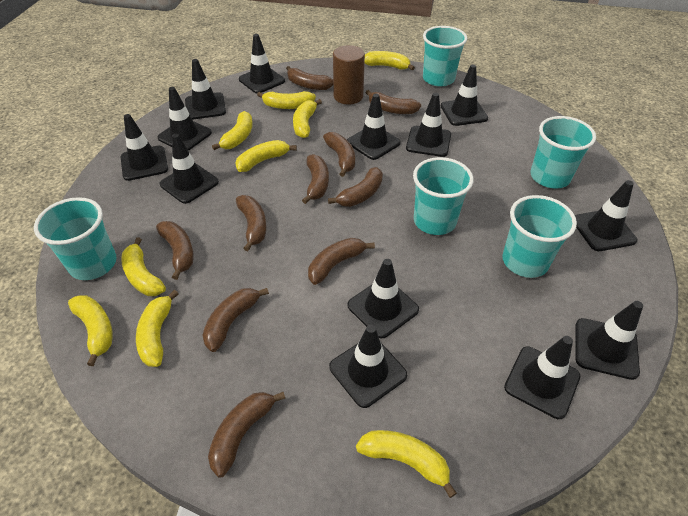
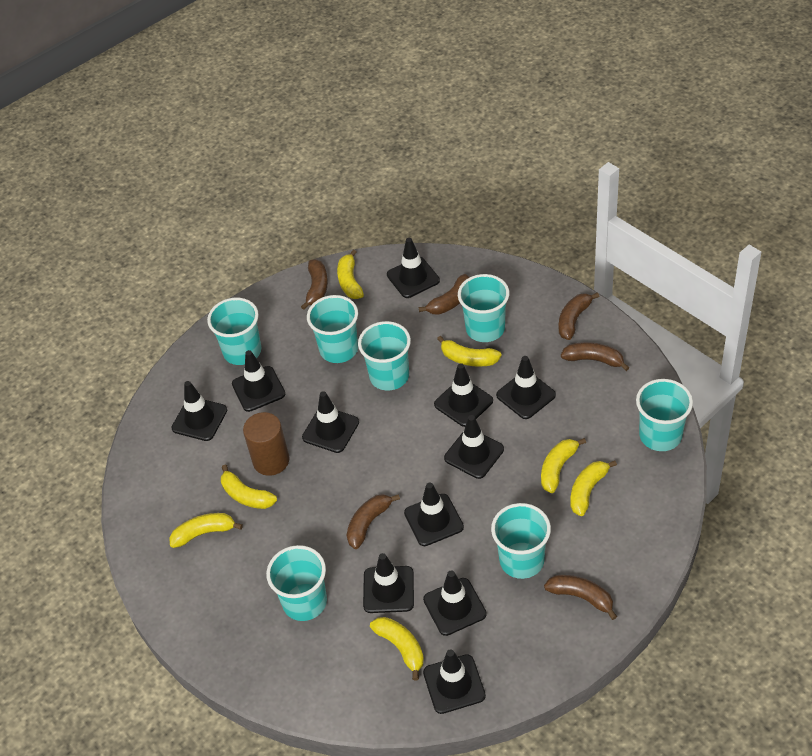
black traffic cone: [121,114,168,181] [157,87,212,151] [160,134,219,204] [185,59,226,120] [239,34,285,93] [329,325,407,408] [347,94,401,160] [348,259,419,338] [406,93,451,157] [441,65,488,126] [504,336,580,419] [575,180,638,251] [575,301,643,380] = 13 -> [171,381,227,441] [232,350,285,412] [302,391,359,453] [363,553,414,613] [387,238,440,298] [404,482,464,546] [423,570,487,636] [423,649,486,714] [434,363,493,427] [444,415,504,479] [496,356,556,419] = 11
brown banana: [156,221,194,280] [202,288,269,352] [208,392,285,478] [236,195,267,251] [286,66,333,90] [302,154,329,204] [308,238,375,285] [323,132,355,177] [328,167,383,207] [366,90,421,114] = 10 -> [301,259,328,310] [347,494,400,549] [419,274,470,315] [544,575,617,620] [559,292,600,340] [561,342,630,371] = 6
turquoise cup: [34,197,117,280] [413,157,474,235] [423,26,467,87] [502,195,577,278] [530,116,596,189] = 5 -> [207,298,261,365] [266,545,327,621] [307,295,358,363] [358,321,411,391] [458,274,509,342] [491,503,551,579] [636,379,693,451] = 7
yellow banana: [68,295,113,366] [121,237,166,296] [136,290,179,367] [212,111,253,150] [235,140,297,172] [257,91,316,109] [293,99,322,138] [356,430,457,498] [365,51,415,70] = 9 -> [170,513,243,548] [221,465,277,509] [337,250,364,299] [370,617,424,681] [437,336,502,367] [541,438,586,493] [570,460,617,516] = 7

